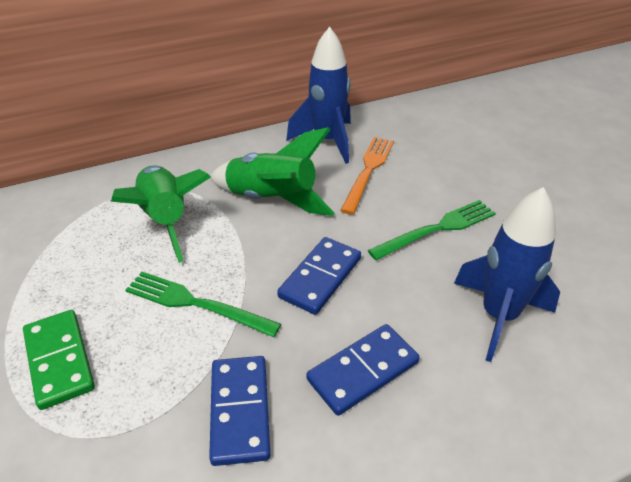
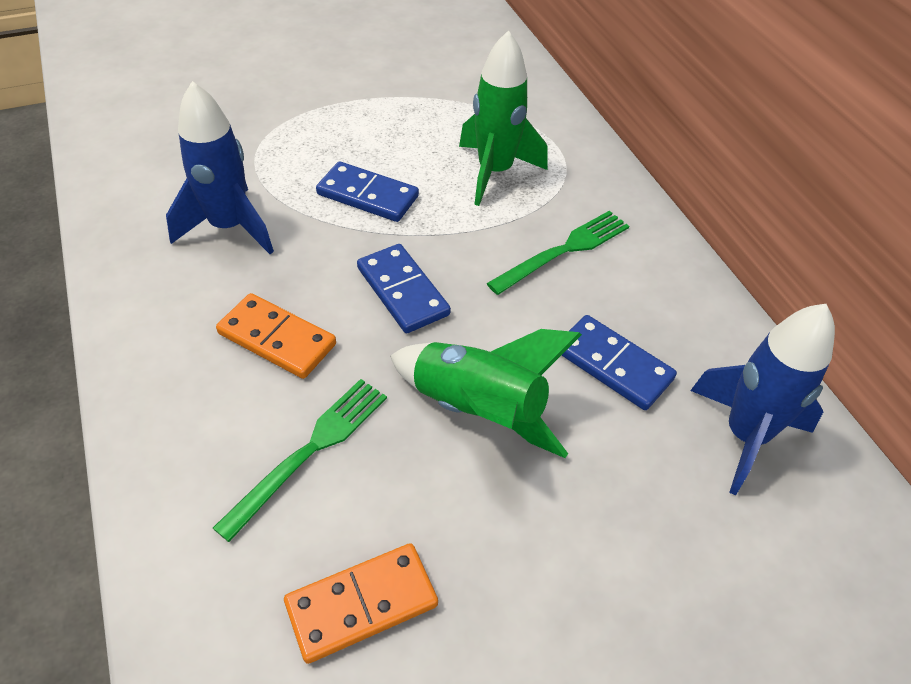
green domino: [23,310,95,410] = 1 -> none = 0
orange domino: none = 0 -> [216,293,336,379] [284,543,438,664] = 2
orange fork: [340,137,394,215] = 1 -> none = 0

